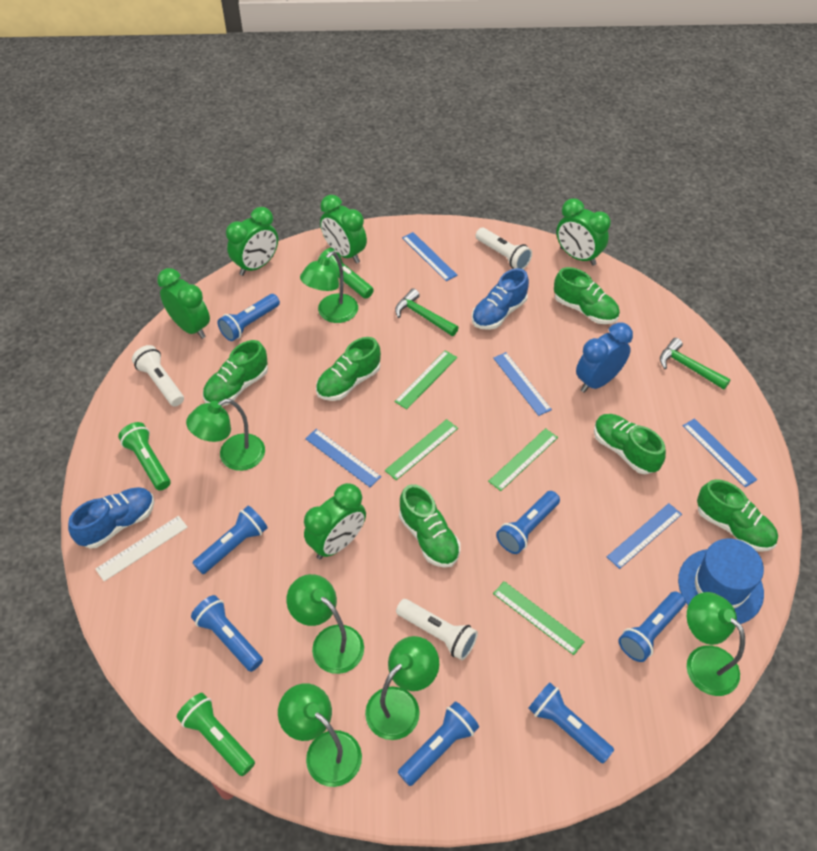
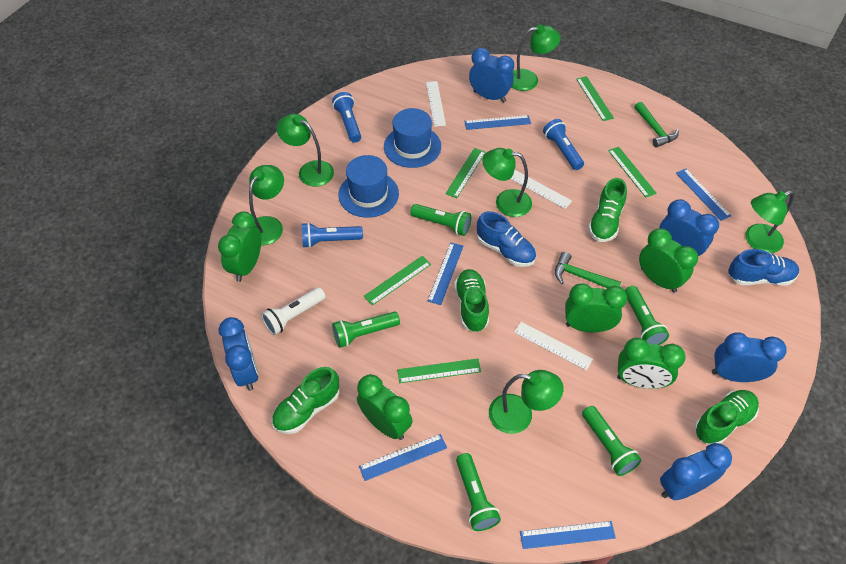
blue clock: [576,322,633,393] = 1 -> [218,317,259,391] [469,48,514,103] [659,199,719,256] [660,443,732,500] [712,332,787,382] = 5
blue flashlight: [191,595,263,672] [193,506,268,574] [218,294,280,341] [398,701,479,786] [496,491,560,554] [528,682,614,764] [619,591,686,662] = 7 -> [302,222,363,248] [332,92,361,143] [543,119,584,170] = 3
blue hat: [678,539,764,624] = 1 -> [338,155,399,218] [384,108,441,168] = 2
green flashlight: [118,422,171,491] [177,693,255,776] [317,248,374,299] = 3 -> [332,311,400,348] [411,204,471,236] [456,453,501,531] [582,406,641,476] [625,286,669,345] = 5
green ruler: [385,419,458,480] [394,350,457,409] [488,428,558,491] [493,581,585,655] = 4 -> [363,256,431,305] [397,359,481,383] [445,148,486,198] [576,76,614,121] [608,147,657,198] = 5
green shoe: [203,340,268,406] [316,337,381,401] [399,484,461,568] [554,267,620,324] [594,414,666,474] [697,479,778,552] = 6 -> [272,367,339,434] [454,269,489,332] [588,178,627,242] [694,390,759,445] = 4
white flashlight: [132,345,184,406] [396,599,478,660] [476,228,532,269] = 3 -> [261,287,325,335] = 1
white ruler: [95,516,188,581] = 1 -> [426,81,446,127] [510,170,572,209] [514,322,593,371] = 3

